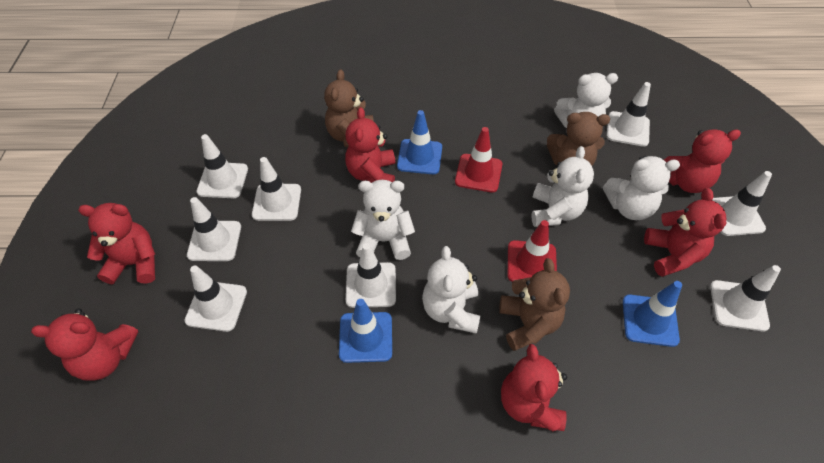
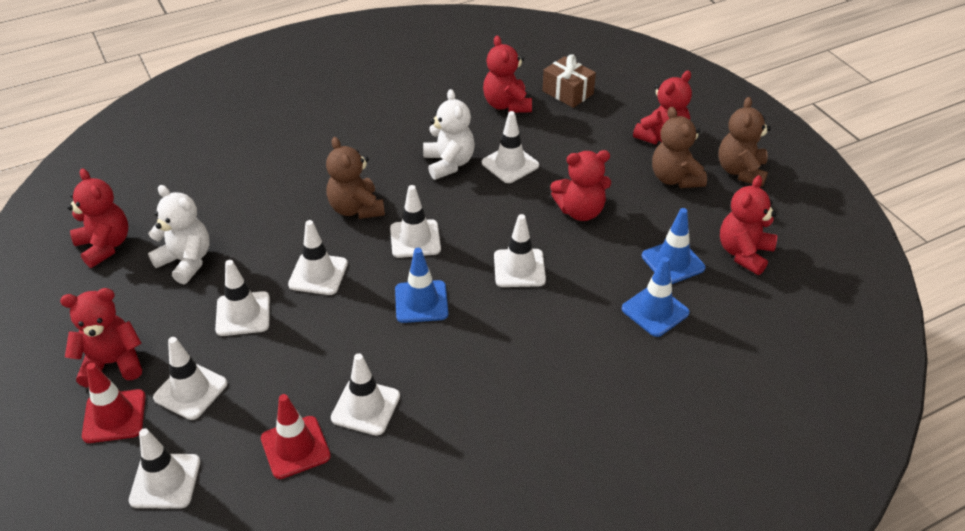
brown gift: none = 0 -> [542,54,596,108] = 1
white teddy bear: [351,180,415,260] [422,246,480,334] [531,146,594,227] [554,73,618,128] [603,156,680,220] = 5 -> [148,185,210,284] [423,89,475,180] = 2

